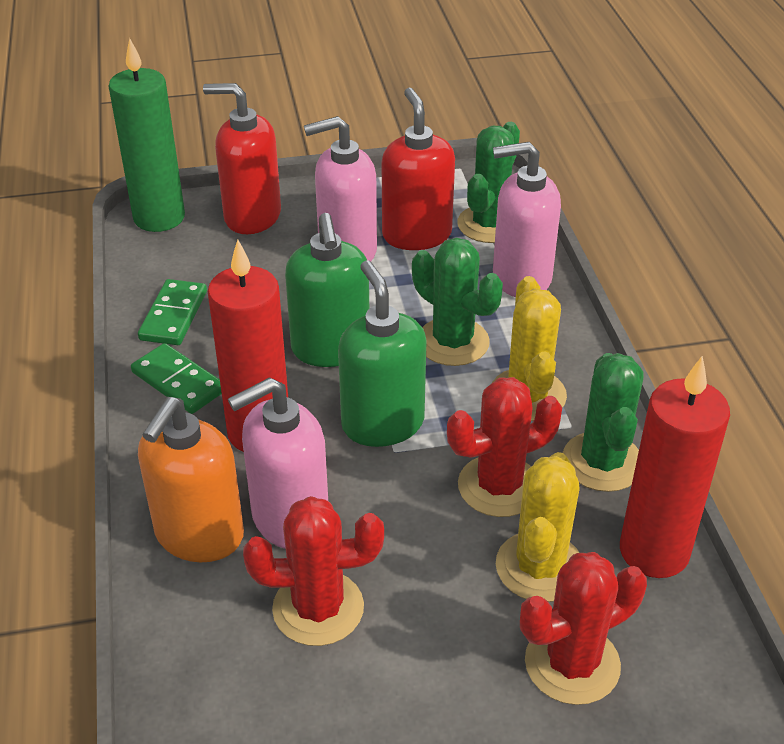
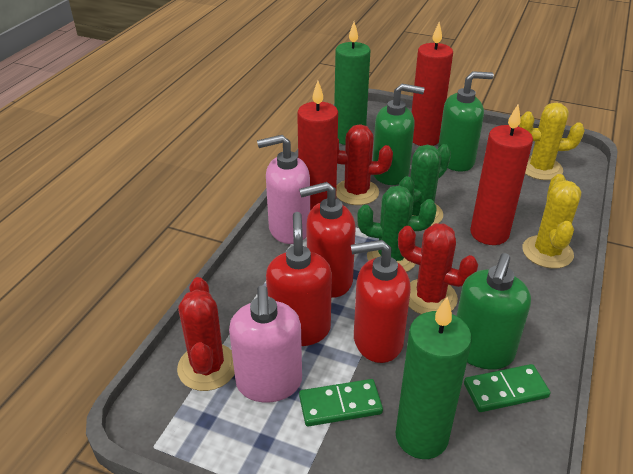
green cactus: [412,238,503,366] [457,122,520,243] [562,353,644,492] = 3 -> [357,185,437,272] [399,144,451,226] = 2
green candle: [109,38,185,232] = 1 -> [334,22,371,145] [395,297,472,459] = 2
green soap dispenser: [285,213,369,367] [338,260,427,447] = 2 -> [373,84,424,185] [438,71,494,172] [456,253,531,370] = 3
orange soap dispenser: [138,397,244,562] = 1 -> none = 0
pink soap dispenser: [228,377,328,549] [304,116,377,262] [493,142,561,297] = 3 -> [229,285,302,403] [257,135,310,244] = 2
red candle: [208,239,288,452] [620,356,730,578] = 2 -> [297,81,338,211] [411,22,453,146] [470,104,533,245] = 3
red soap dispenser: [203,83,281,234] [382,88,455,250] = 2 -> [266,212,332,346] [299,182,356,298] [351,240,411,363] = 3

